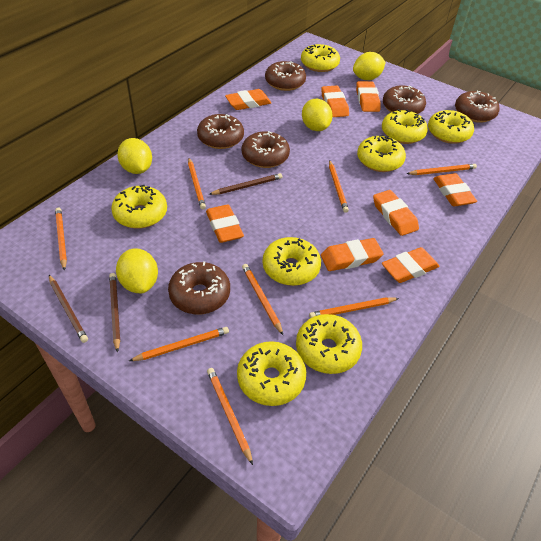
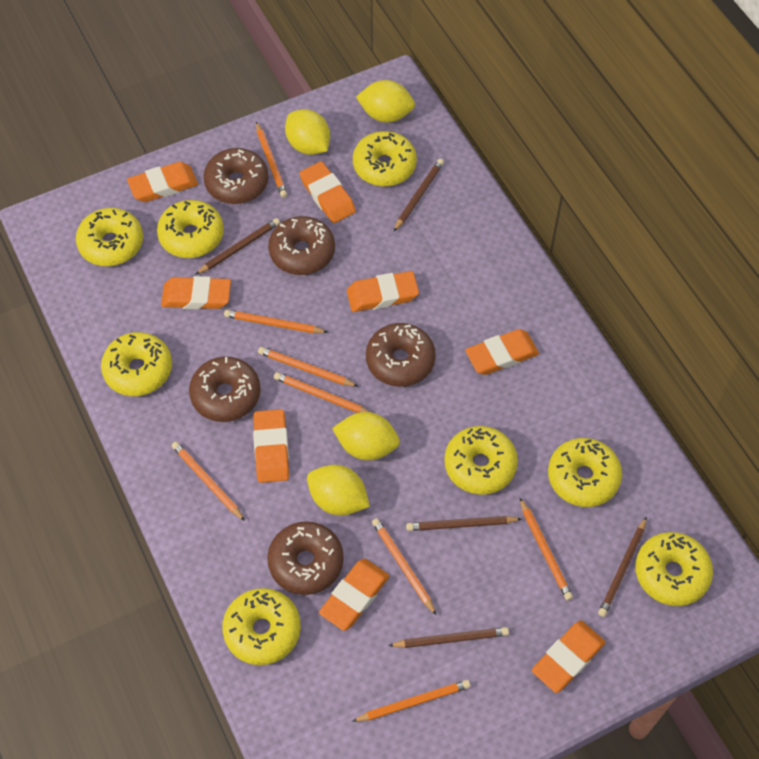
brown donut: [168,261,230,314] [197,114,244,149] [242,131,290,168] [265,61,306,91] [383,85,426,114] [455,91,500,123] = 6 -> [189,357,261,422] [204,148,269,204] [267,521,344,595] [268,216,335,275] [366,323,436,387] = 5
brown pencil: [49,275,88,343] [109,273,120,353] [208,173,282,195] = 3 -> [195,218,280,275] [388,627,509,648] [394,159,444,231] [406,516,521,531] [598,517,647,617] = 5

